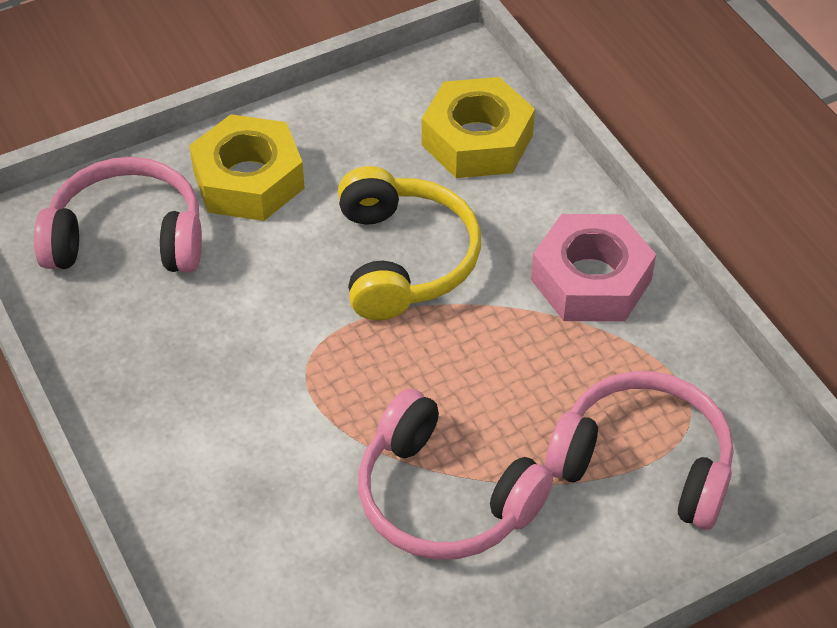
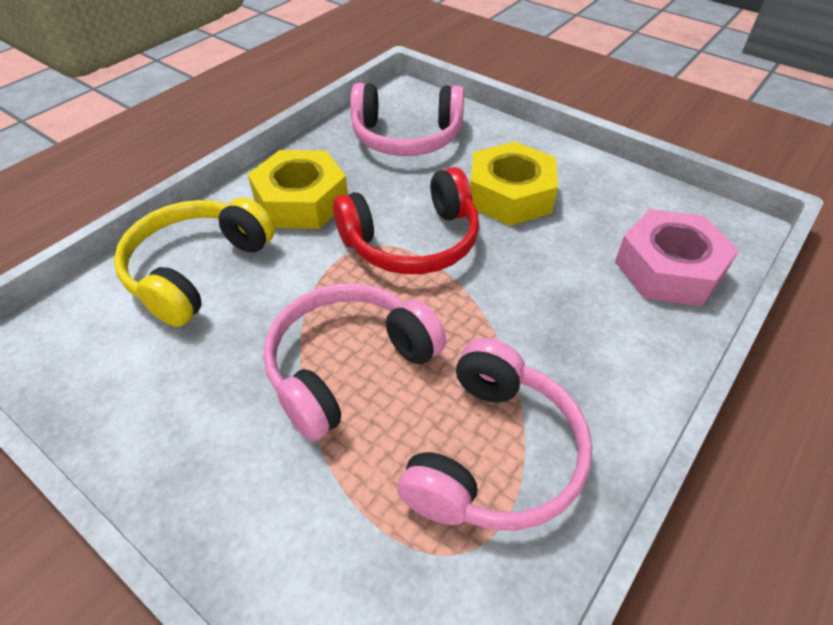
red headphones: none = 0 -> [333,167,479,274] = 1

